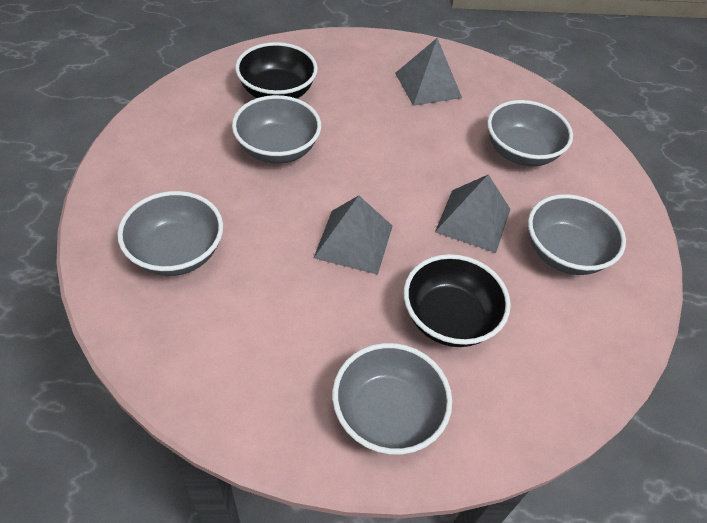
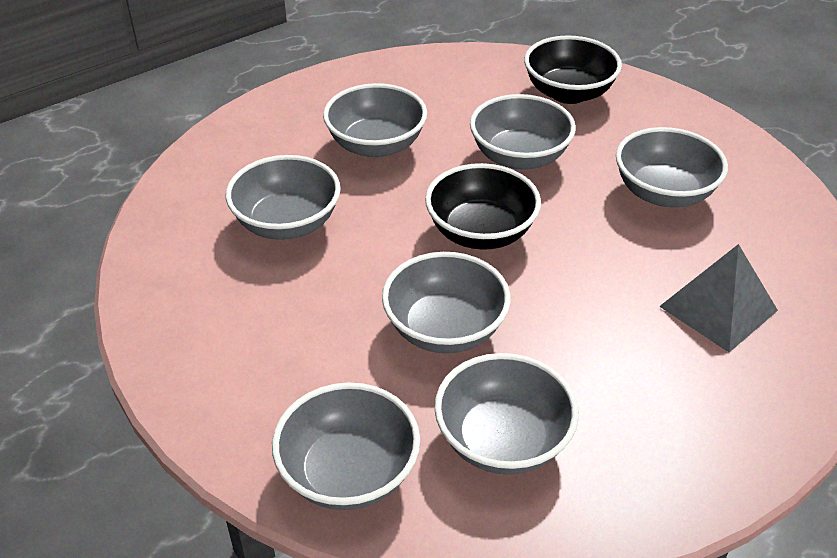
grey bowl: [117,191,223,276] [232,95,321,164] [332,343,452,455] [487,100,573,166] [528,194,626,275] = 5 -> [226,155,341,240] [272,382,420,510] [323,83,427,158] [382,252,511,353] [434,353,579,475] [470,94,576,170] [616,127,728,207] = 7
grey pyramid: [314,195,393,275] [395,38,462,106] [435,175,511,253] = 3 -> [659,244,778,352] = 1

